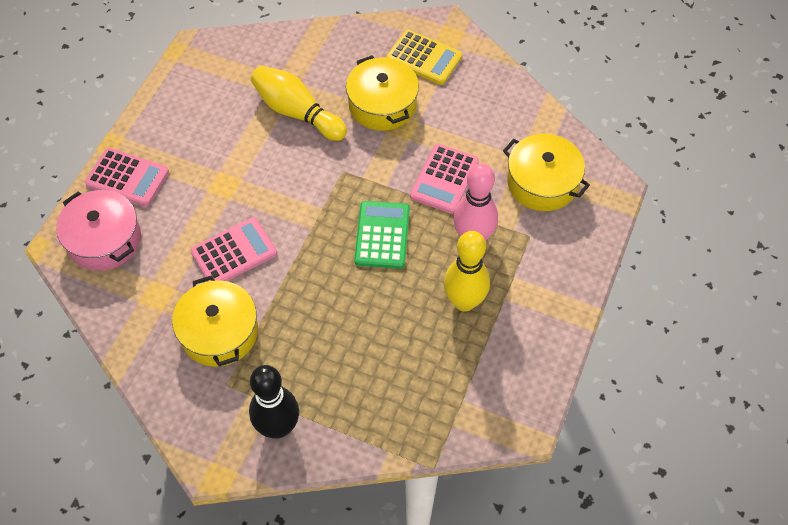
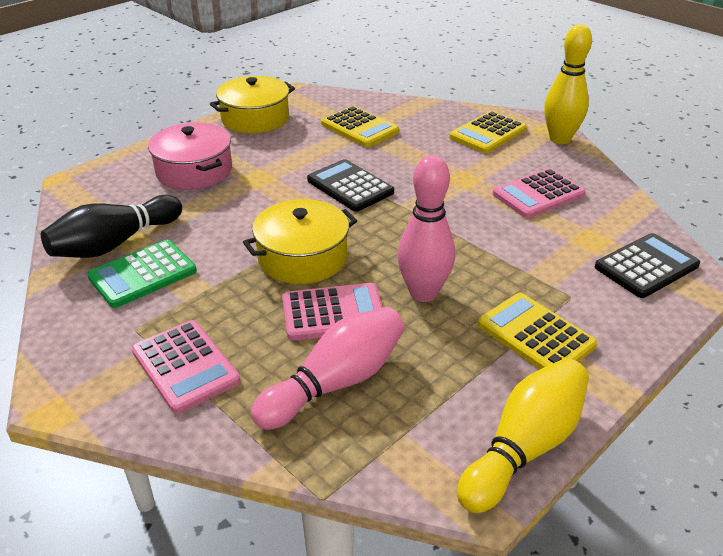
black calculator: none = 0 -> [307,159,394,212] [595,233,700,298] = 2
pink bowling pin: [453,163,498,241] = 1 -> [251,307,405,430] [397,155,455,302] = 2
yellow calculator: [386,30,463,85] = 1 -> [321,106,399,147] [450,111,527,153] [478,293,597,369] = 3
yellow pot: [172,275,258,367] [346,55,419,131] [503,134,590,211] = 3 -> [210,76,295,134] [243,199,357,284] = 2

